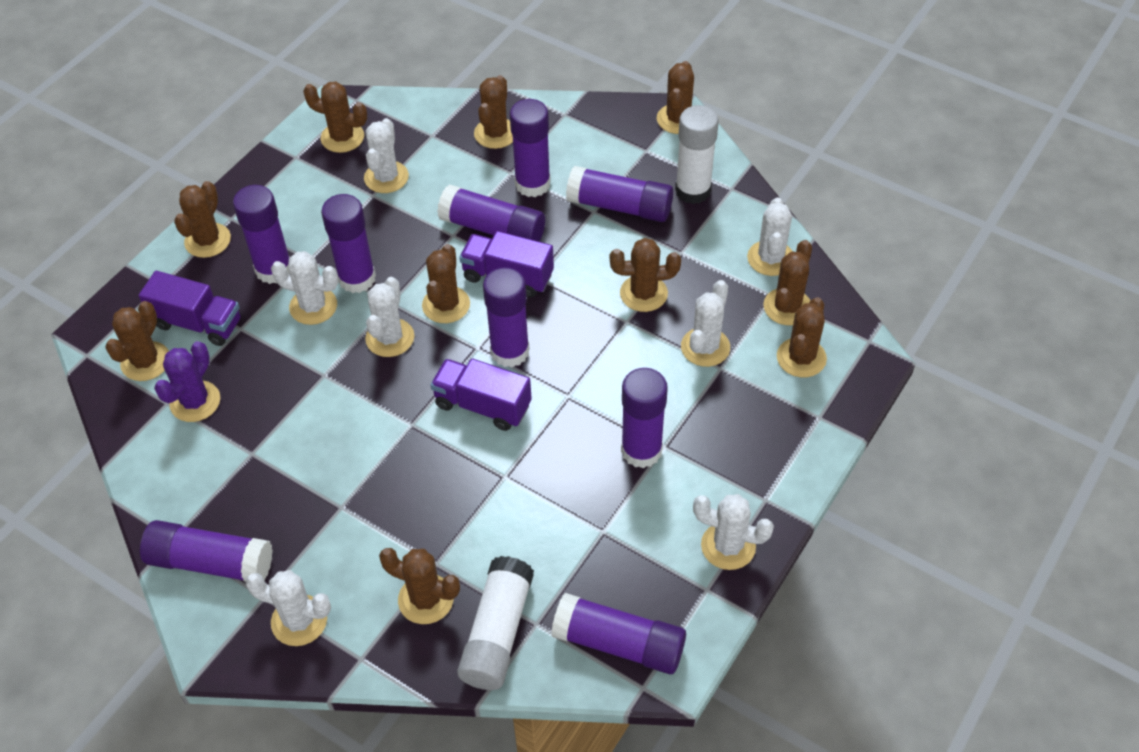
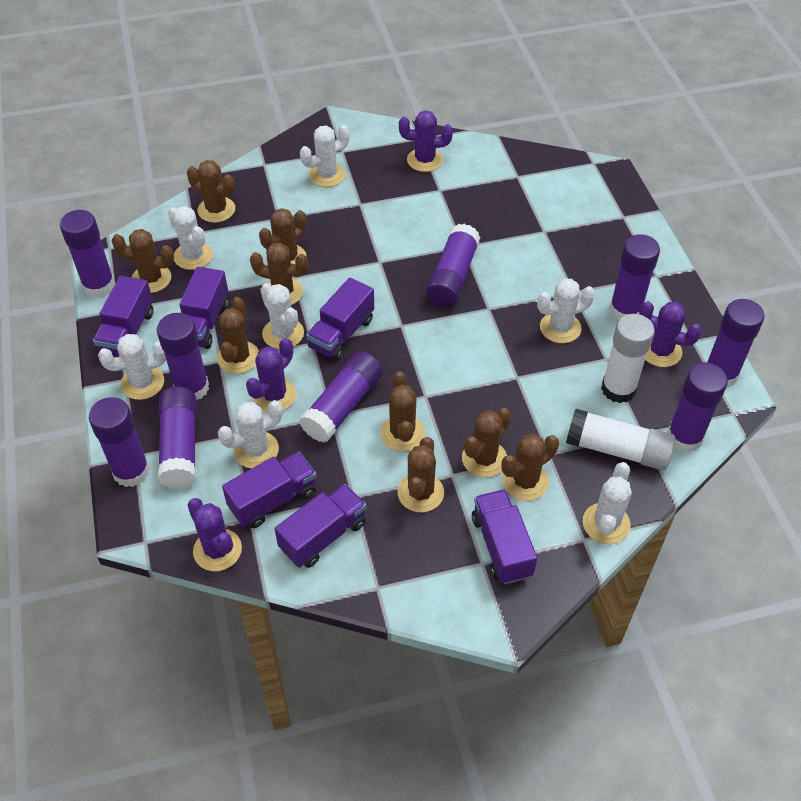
brown cactus: [105,301,169,381] [174,181,231,258] [303,82,367,153] [379,548,460,624] [422,244,470,323] [474,75,513,149] [610,238,681,312] [657,61,694,134] [763,240,812,325] [777,297,827,377] = 10 -> [112,229,174,293] [187,160,235,223] [217,297,259,374] [250,242,308,305] [259,208,307,264] [380,372,425,451] [397,437,444,512] [462,408,511,478] [502,434,559,501] = 9
purple cactus: [154,341,220,422] = 1 -> [187,498,242,571] [246,338,296,412] [399,110,453,172] [639,301,702,367] = 4
purple truck: [139,271,241,346] [431,359,532,431] [459,231,554,298] = 3 -> [93,276,154,357] [179,267,229,349] [222,452,317,528] [275,484,367,568] [306,277,374,361] [472,489,537,584] = 6

